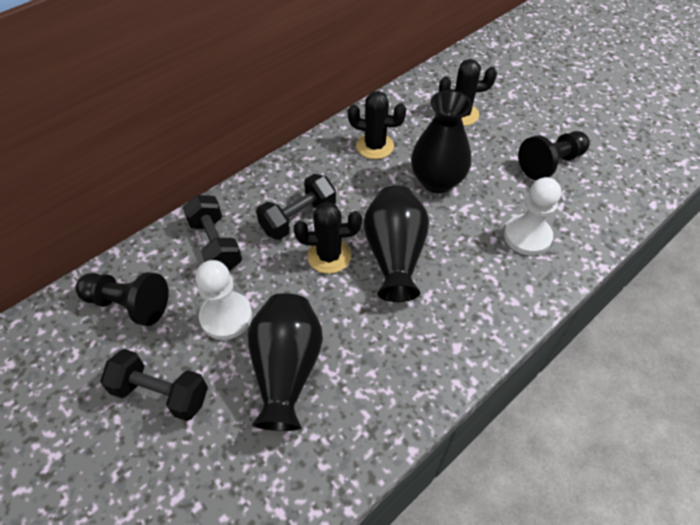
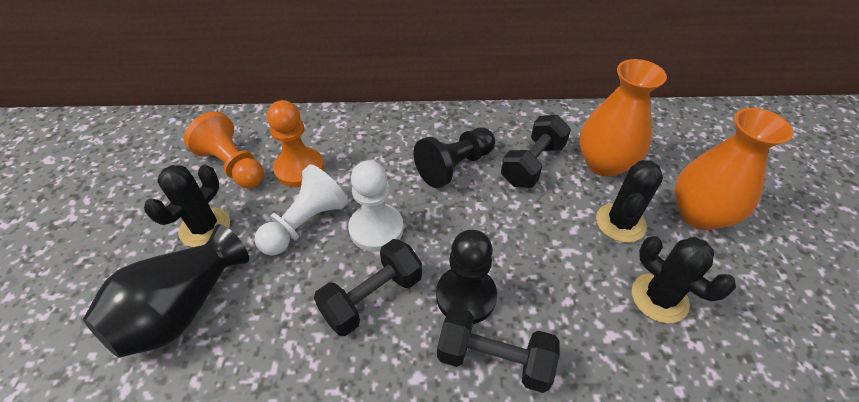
black vase: [248,293,323,431] [364,185,429,302] [411,90,472,193] = 3 -> [83,224,249,358] = 1
orange pawn: none = 0 -> [184,112,264,188] [267,100,324,187] = 2
orange vase: none = 0 -> [579,59,667,177] [675,108,793,230] = 2

